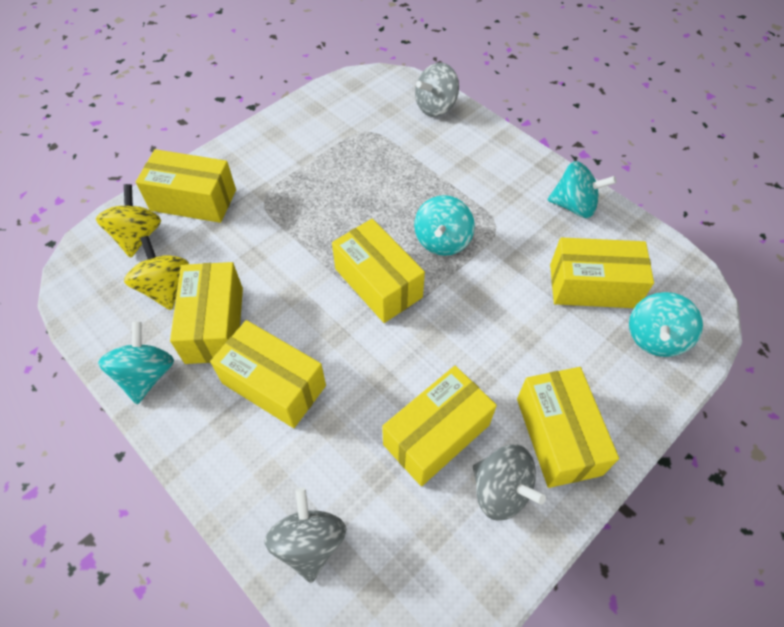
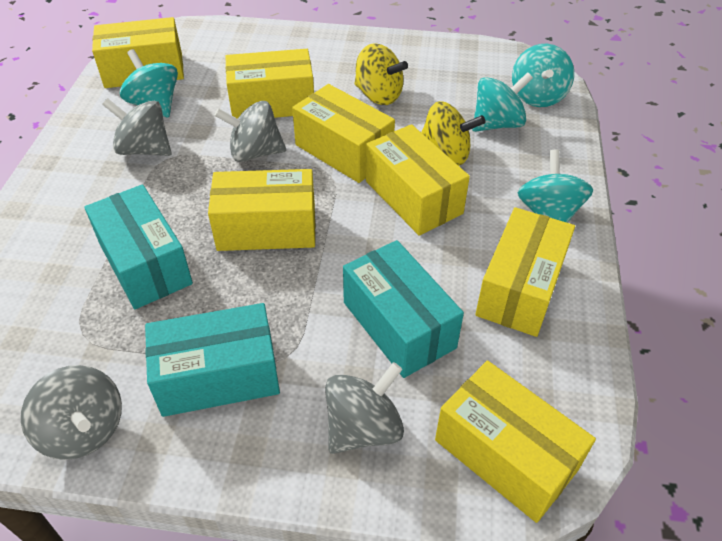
grey spinning top: [265,488,346,583] [415,63,459,117] [473,445,546,521] = 3 -> [21,365,122,460] [102,98,172,156] [214,101,286,162] [325,362,404,454] = 4
turquoise box: none = 0 -> [84,184,193,309] [145,303,280,417] [343,240,464,378] = 3

